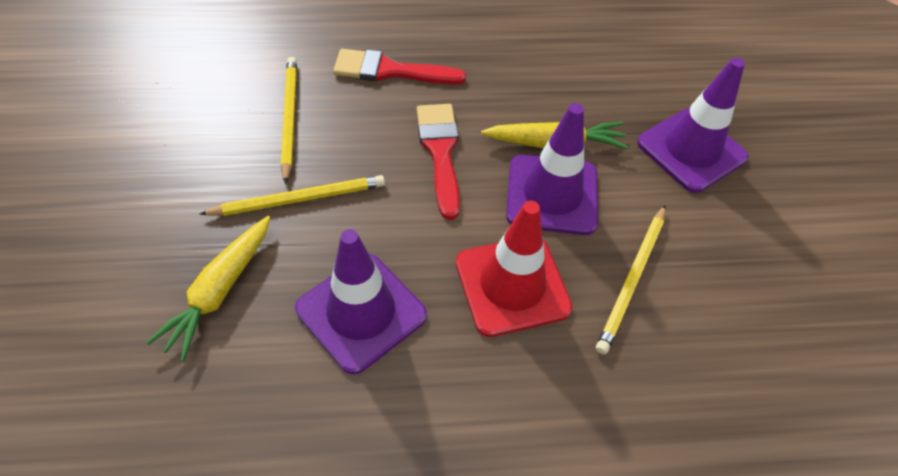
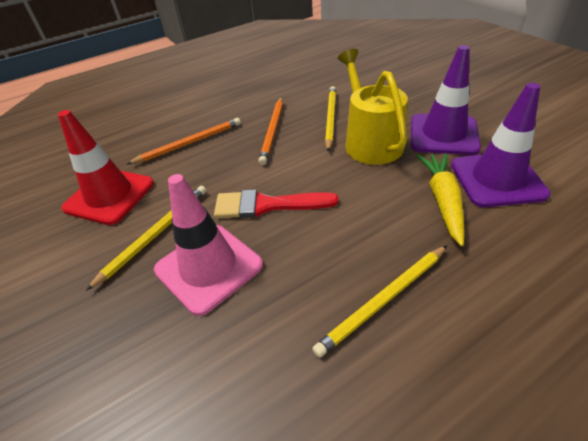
orange pencil: none = 0 -> [127,118,241,164] [258,97,283,165] = 2
pink traffic cone: none = 0 -> [154,174,263,316] = 1
purple traffic cone: [295,229,427,374] [506,103,598,235] [637,58,749,193] = 3 -> [411,45,481,155] [451,83,551,207] = 2
red brush: [333,49,466,85] [417,104,460,220] = 2 -> [214,189,339,218] = 1
yellow carrot: [146,216,270,361] [481,121,629,149] = 2 -> [417,153,465,246] = 1
yellow watering can: none = 0 -> [338,49,408,165] = 1

